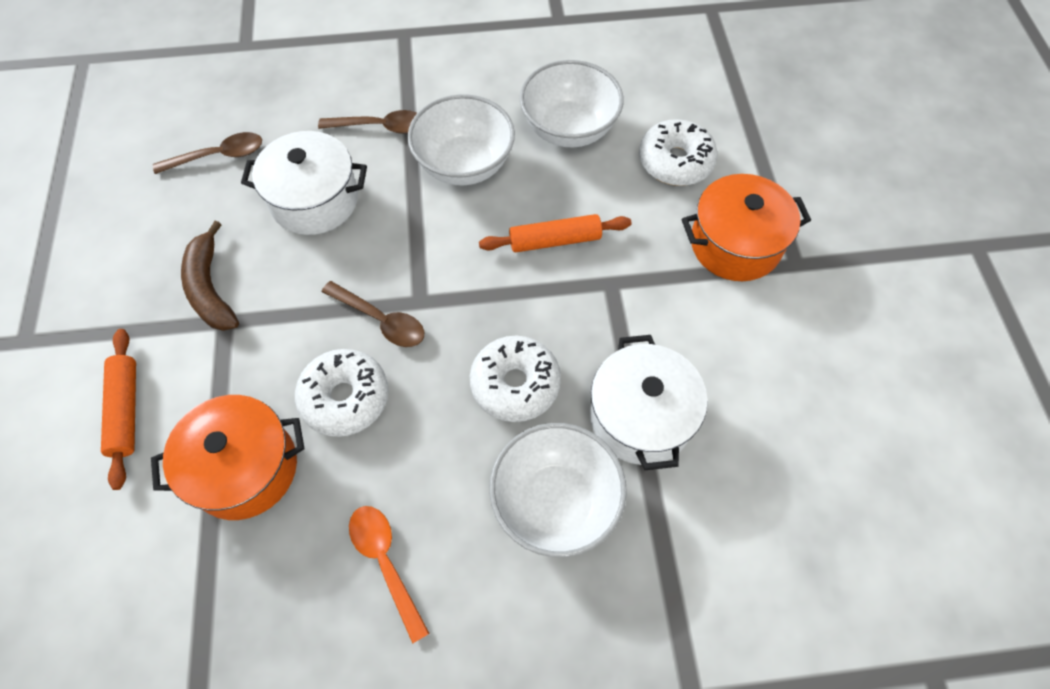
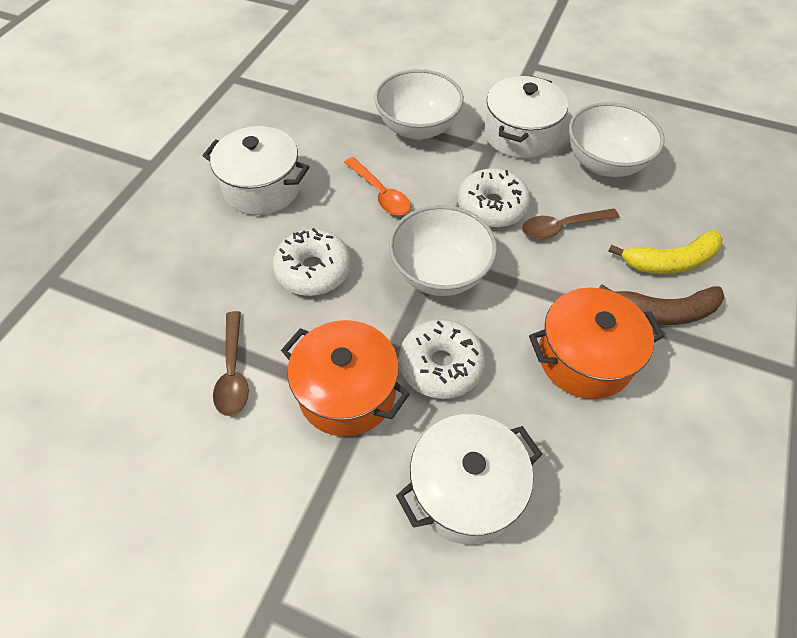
brown spoon: [153,132,262,174] [318,110,417,134] [322,281,424,347] = 3 -> [213,311,249,416] [522,209,619,239] = 2
orange rolling pin: [101,329,136,490] [479,214,632,253] = 2 -> none = 0
white pot: [241,131,367,235] [590,335,708,470] = 2 -> [203,126,309,215] [396,414,542,544] [484,76,568,158] = 3
yellow banana: none = 0 -> [608,230,723,274] = 1

